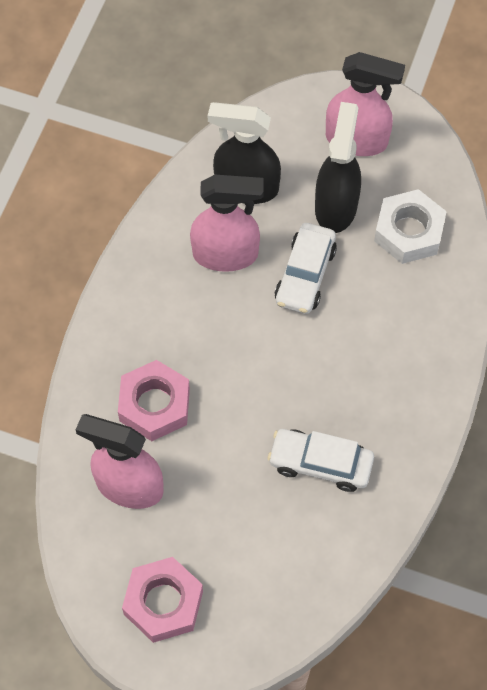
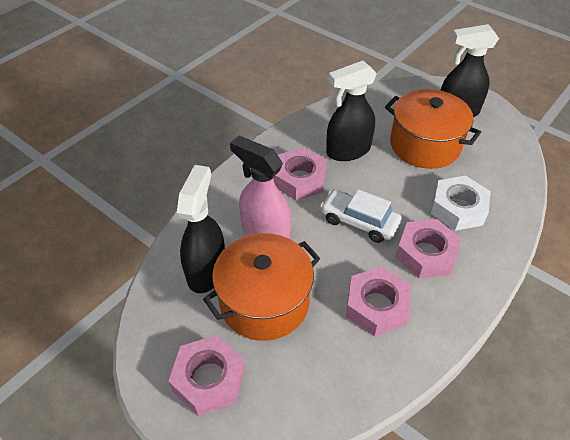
black spray bottle: [208,102,281,204] [315,102,361,233] = 2 -> [177,165,225,293] [326,60,377,161] [440,24,499,117] = 3
orange pot: none = 0 -> [203,233,320,341] [385,89,481,169] = 2
pink nut: [118,360,190,441] [122,557,203,643] = 2 -> [168,335,245,416] [274,148,327,200] [346,267,411,336] [395,219,461,278] = 4
pink spray bottle: [76,414,164,509] [190,175,264,272] [326,52,405,156] = 3 -> [230,136,291,239] = 1
white car: [268,429,374,492] [275,223,337,314] = 2 -> [320,189,402,243] = 1

